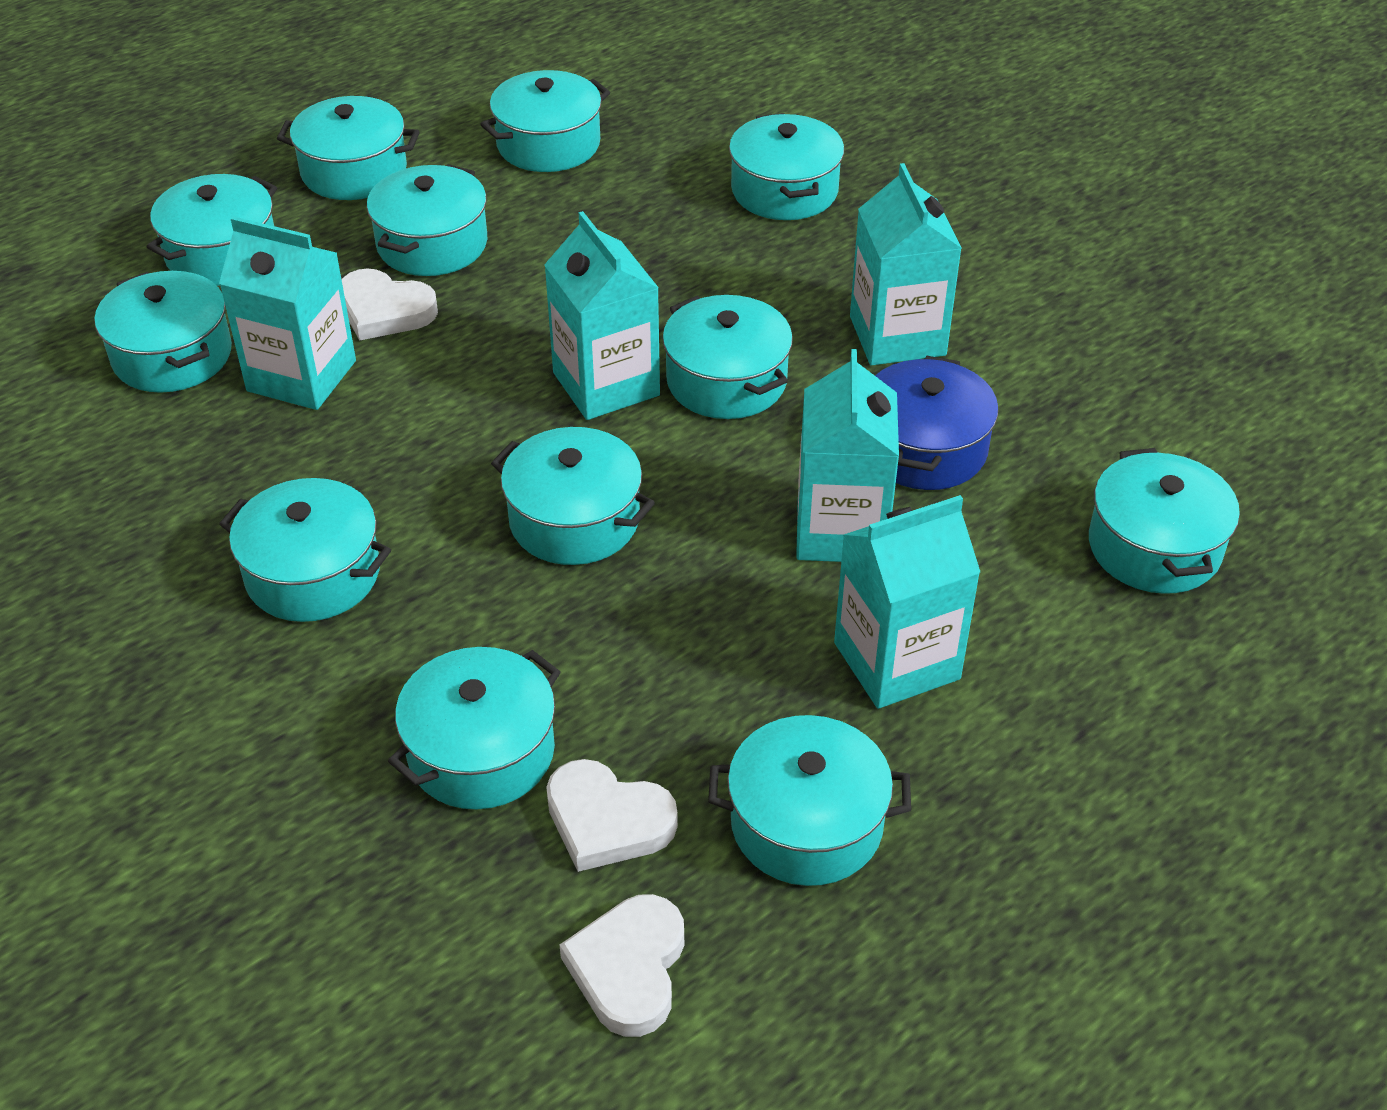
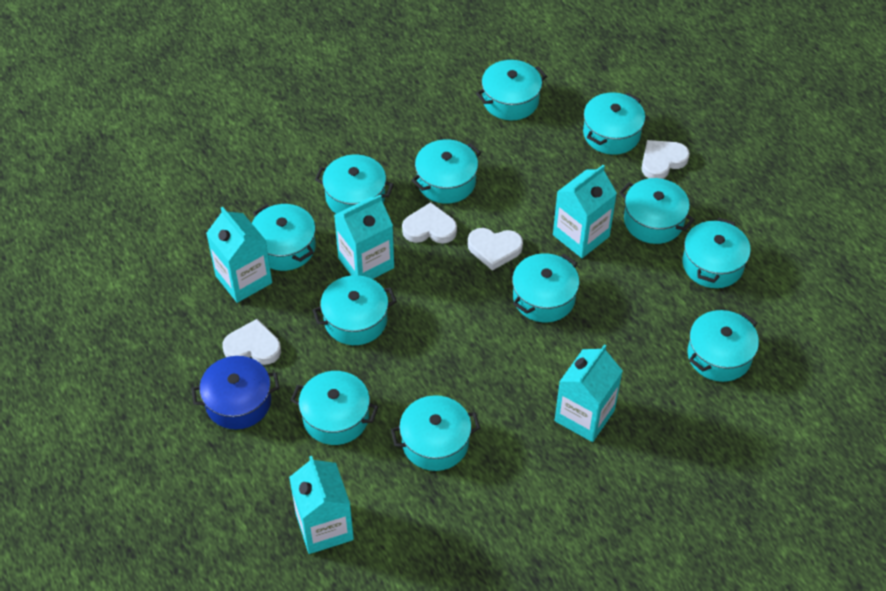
white heart: [341,268,438,341] [546,759,678,872] [560,894,684,1037] = 3 -> [223,319,281,365] [402,202,457,244] [468,228,523,271] [642,140,690,179] = 4

